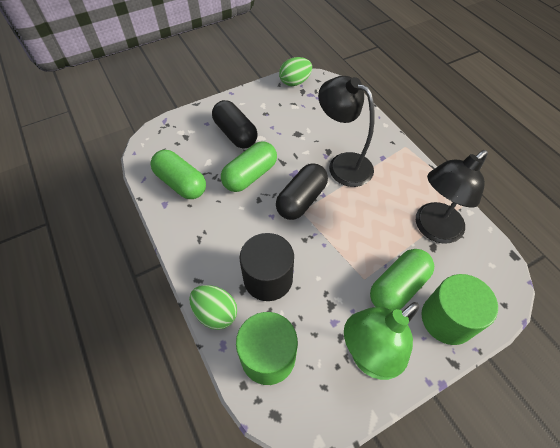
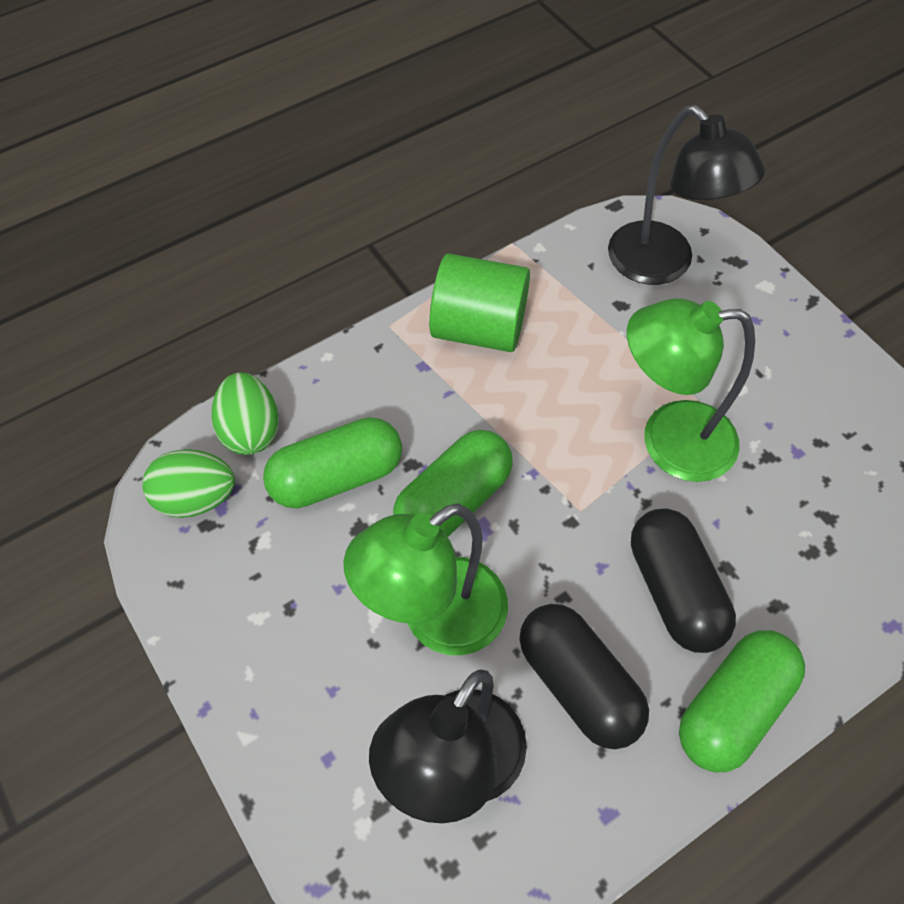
black cylinder: [239,233,294,301] = 1 -> none = 0
green cylinder: [236,312,298,385] [421,274,498,345] = 2 -> [429,253,530,352] = 1
green lamp: [344,302,419,380] = 1 -> [343,504,508,655] [627,298,755,482] = 2

